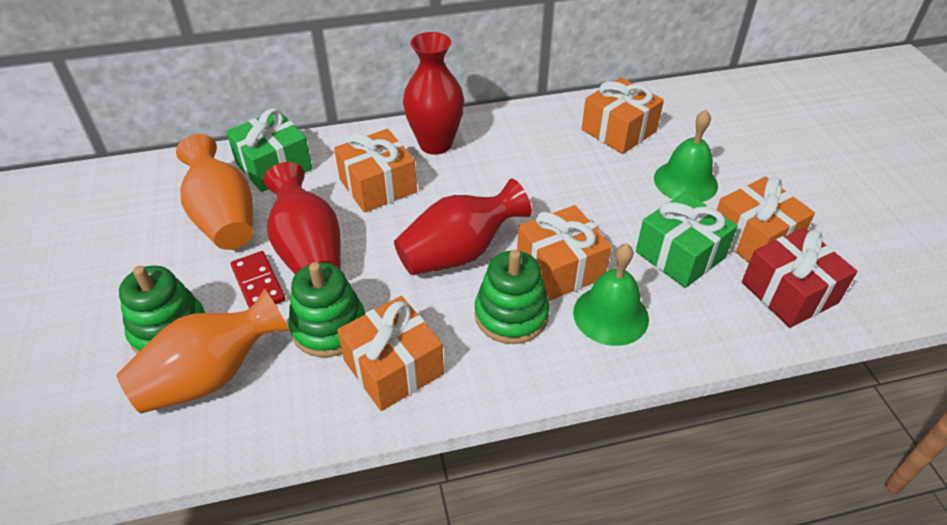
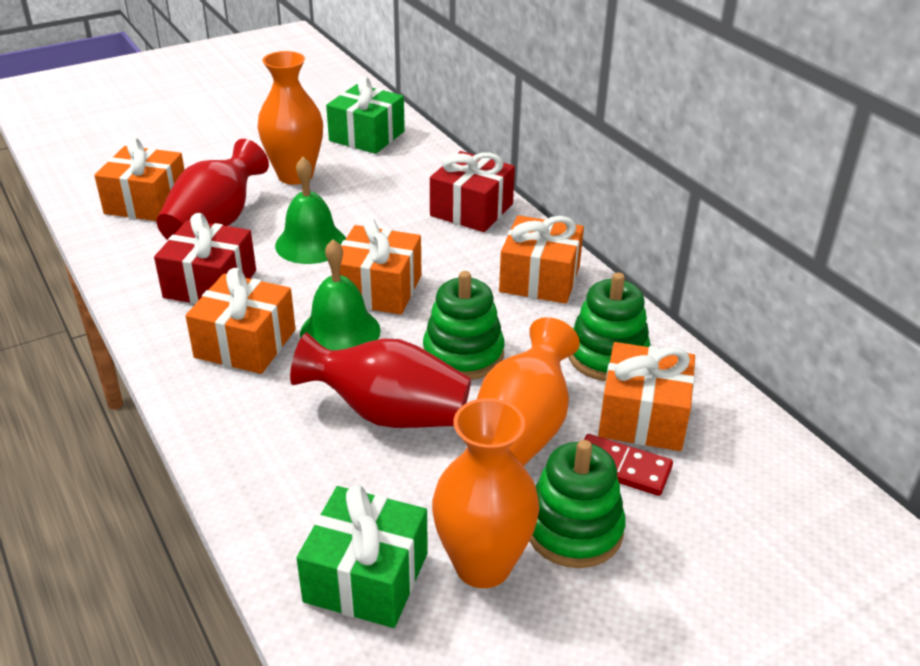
orange vase: [117,289,290,414] [176,134,253,250] = 2 -> [258,51,323,185] [432,398,540,588] [477,317,580,466] = 3
red gift: [742,228,857,328] = 1 -> [154,213,256,304] [430,151,515,232] = 2
red vase: [263,162,341,274] [394,179,532,275] [403,32,464,155] = 3 -> [157,139,269,240] [290,333,471,428] = 2

